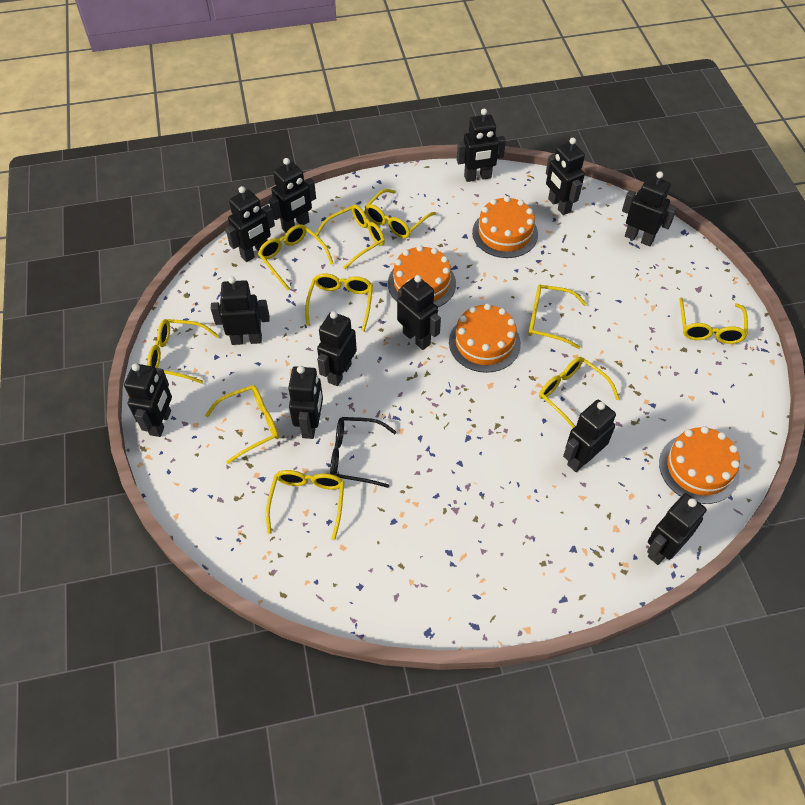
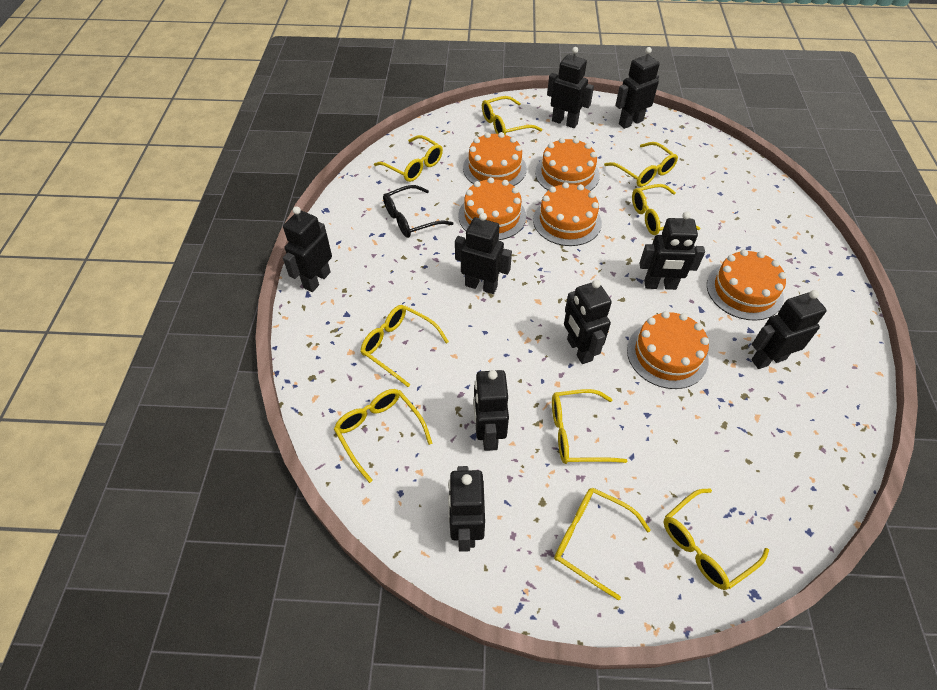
black robot: [124,363,172,437] [211,276,270,345] [226,186,275,262] [269,158,316,232] [288,366,323,439] [317,311,357,386] [397,275,441,350] [457,108,506,182] [546,138,585,215] [563,399,616,472] [622,171,677,246] [647,493,706,565] = 12 -> [283,206,332,292] [448,466,485,552] [455,213,512,294] [473,370,509,451] [547,47,594,128] [564,280,612,364] [615,47,660,129] [639,211,705,290] [751,290,827,369] = 9
orange cake: [388,245,456,307] [449,303,521,373] [472,196,538,258] [659,426,740,504] = 4 -> [458,177,526,240] [463,132,527,186] [533,182,602,246] [535,138,600,191] [627,311,709,389] [707,249,787,321] = 6
yellow glasses: [147,319,219,384] [205,385,279,464] [258,224,334,291] [266,470,344,540] [305,273,373,332] [316,205,385,269] [365,189,436,238] [528,285,587,349] [539,357,620,428] [679,297,748,344] = 10 -> [334,389,432,483] [360,305,449,387] [374,135,443,182] [482,96,542,135] [552,389,627,464] [554,488,651,600] [604,142,678,187] [632,184,700,235] [664,488,769,590] = 9

